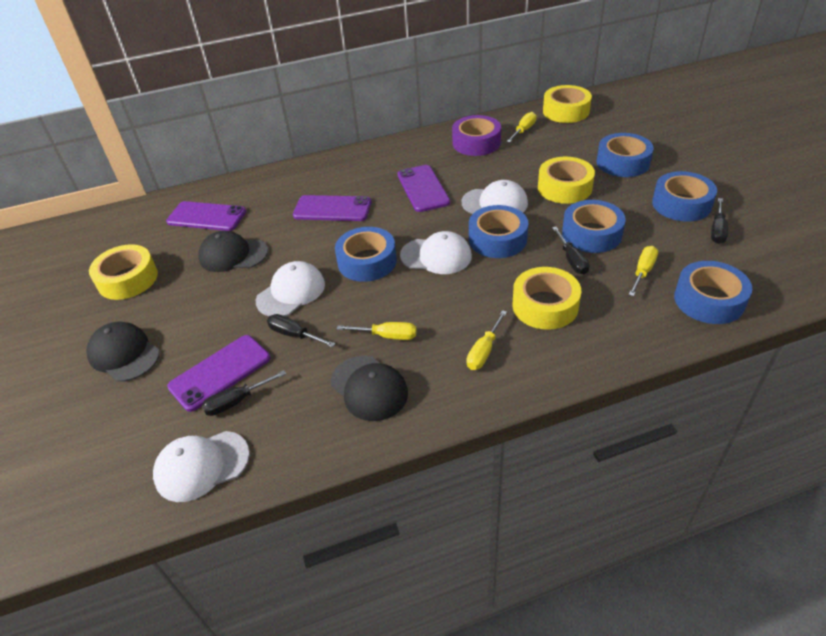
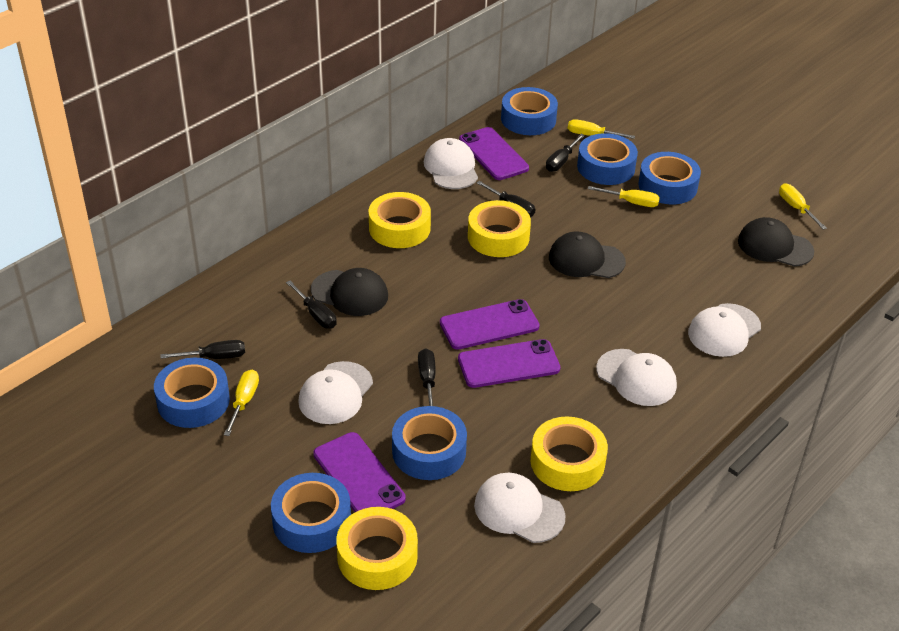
black screwdriver: [202,370,286,416] [267,314,335,347] [552,227,590,274] [711,198,728,244] = 4 -> [160,340,245,359] [286,281,337,328] [418,348,436,406] [477,181,535,217] [546,134,585,172] = 5
purple tape: [452,115,501,156] = 1 -> none = 0
white cap: [153,431,250,502] [256,261,325,316] [400,231,472,274] [461,180,528,214] = 4 -> [298,361,373,424] [424,138,478,189] [474,473,565,543] [596,349,677,406] [688,303,761,357] = 5

